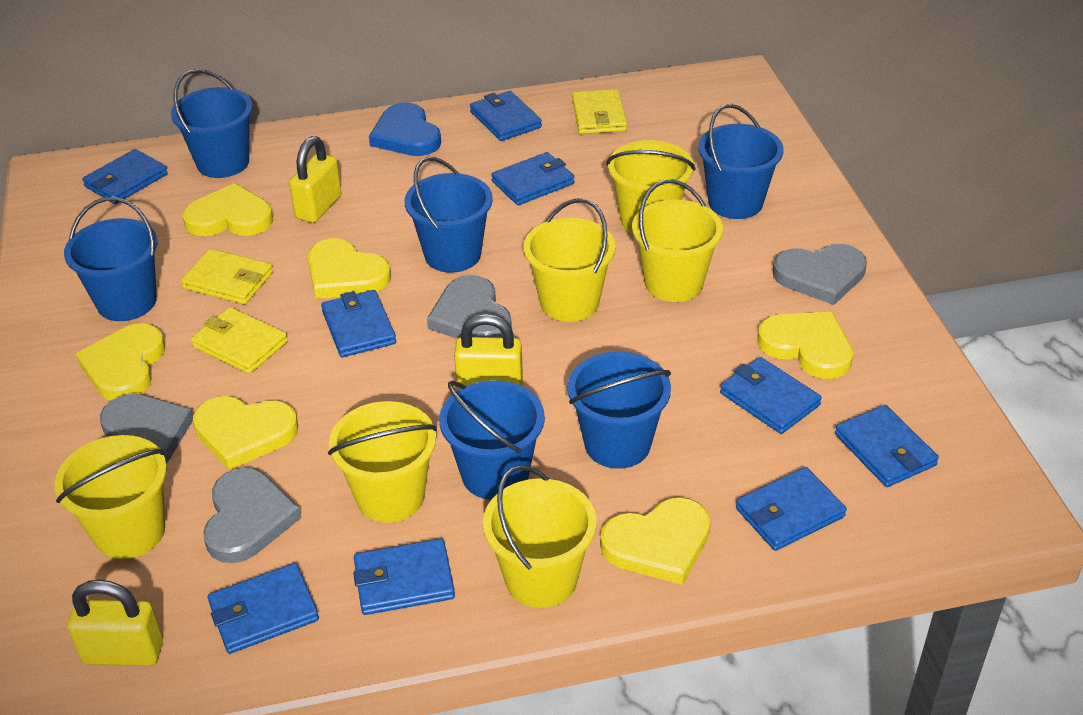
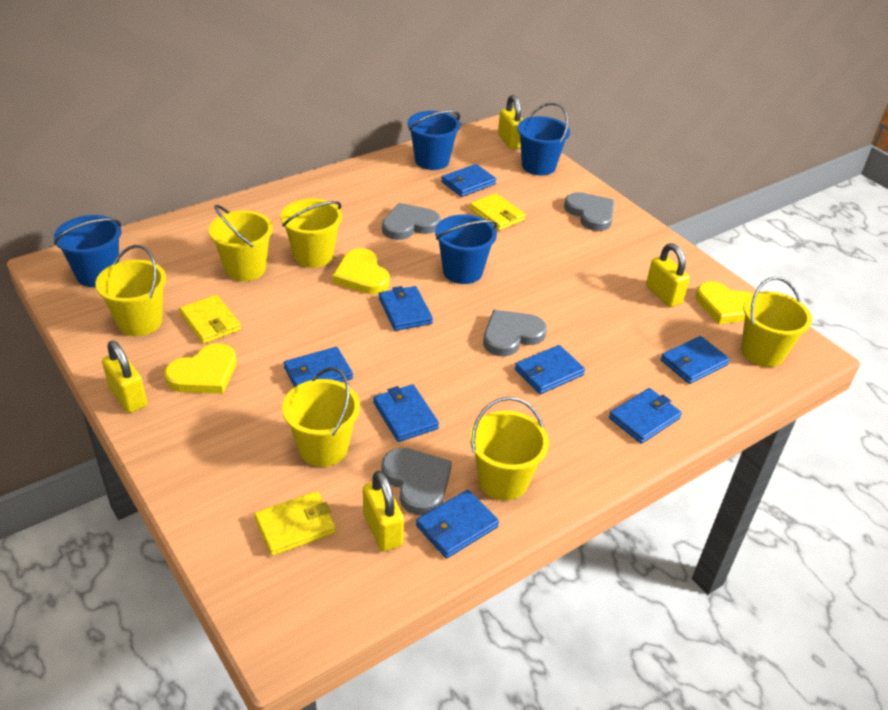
blue bucket: [64,197,157,321] [171,69,253,178] [405,157,493,273] [439,380,545,500] [568,351,671,469] [698,104,784,219] = 6 -> [54,215,121,287] [408,110,460,170] [435,214,497,284] [518,103,570,175] = 4
blue heart: [369,103,441,156] = 1 -> none = 0
blue wallet: [82,149,168,204] [208,563,319,654] [321,290,396,357] [353,539,455,615] [470,91,542,141] [491,152,574,205] [720,357,822,434] [736,467,847,551] [835,405,939,487] = 9 -> [284,347,353,387] [373,384,439,442] [379,286,433,331] [416,490,499,558] [441,164,496,197] [515,345,585,394] [609,388,682,444] [661,336,730,384] = 8
yellow heart: [76,323,165,400] [183,183,273,236] [193,396,298,470] [308,238,391,299] [600,497,710,585] [757,312,853,379] = 6 -> [164,343,237,394] [333,248,390,294] [696,281,752,324] = 3
yellow padlock: [68,580,163,666] [289,136,342,223] [454,314,523,390] = 3 -> [102,341,147,413] [363,471,404,551] [498,95,523,149] [646,243,690,307] = 4

